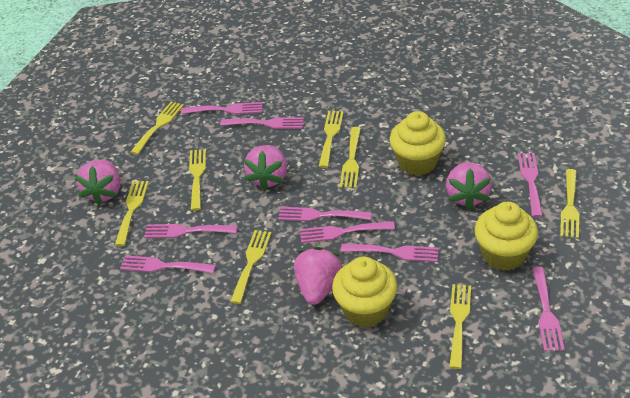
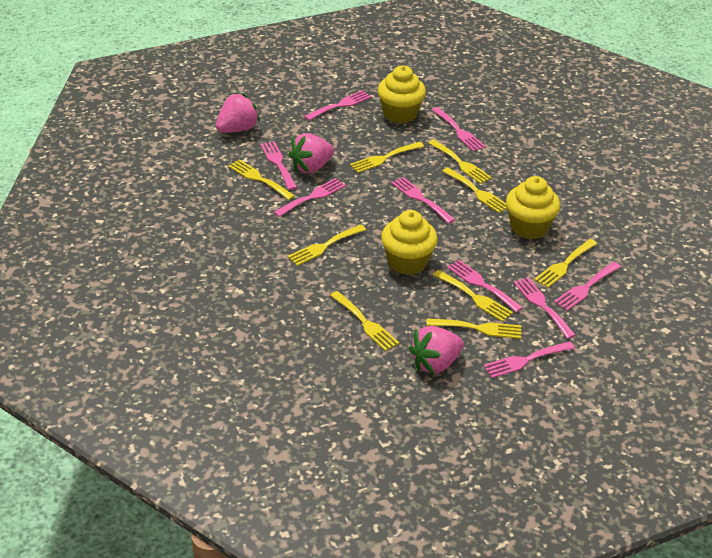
pink strawberry: [75,160,120,205] [244,145,287,190] [294,247,342,305] [446,162,492,210] = 4 -> [216,93,260,133] [288,133,334,173] [409,326,463,374] = 3
yellow fork: [115,181,149,246] [131,101,184,155] [189,149,206,211] [230,230,271,304] [319,111,344,168] [340,127,361,188] [449,284,471,369] [560,169,579,238] = 8 -> [228,159,295,200] [287,225,366,266] [330,291,399,351] [350,142,424,173] [426,318,521,339] [428,140,492,184] [433,270,513,322] [442,167,507,213] [534,239,597,288] = 9

